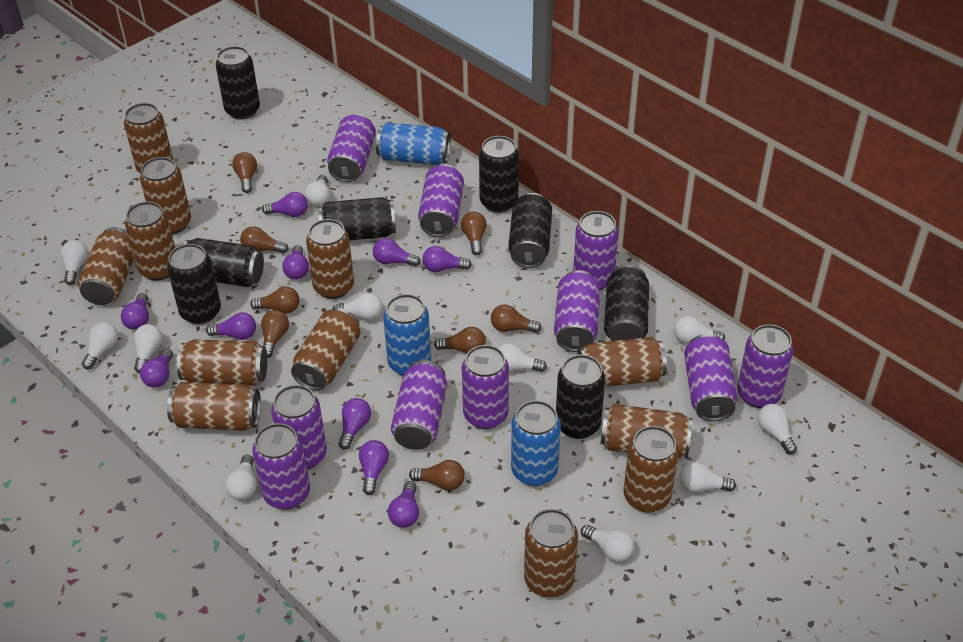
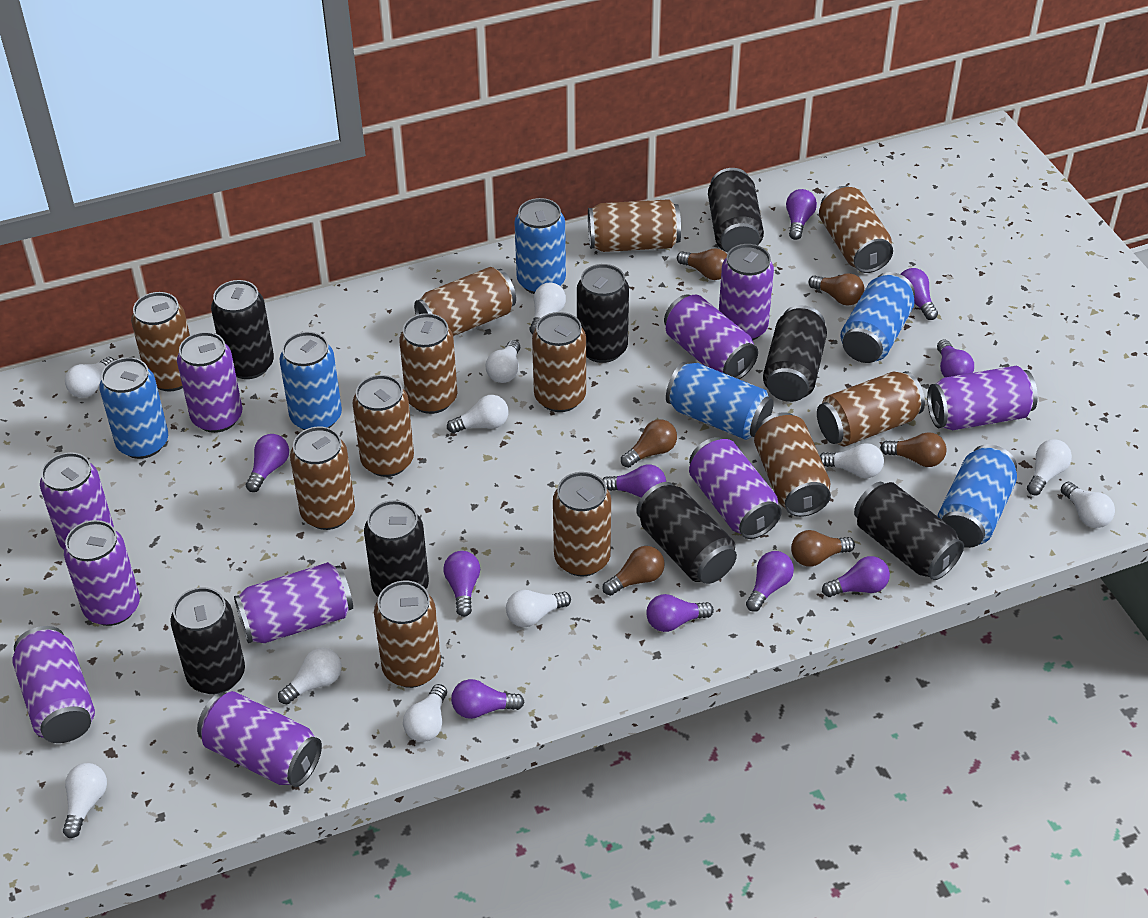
blue can: [376,122,451,165] [383,294,431,376] [511,400,561,486] = 3 -> [99,357,168,459] [279,332,342,430] [514,198,566,294] [666,362,774,440] [840,272,915,363] [938,444,1017,548] = 6
brown light bulb: [232,152,257,193] [240,226,289,253] [250,287,299,314] [261,310,289,358] [409,460,465,491] [434,327,486,354] [461,212,487,255] [491,304,542,333] = 8 -> [602,546,665,596] [621,419,677,468] [677,248,727,280] [791,530,855,567] [809,273,865,306] [880,432,946,467] = 6

